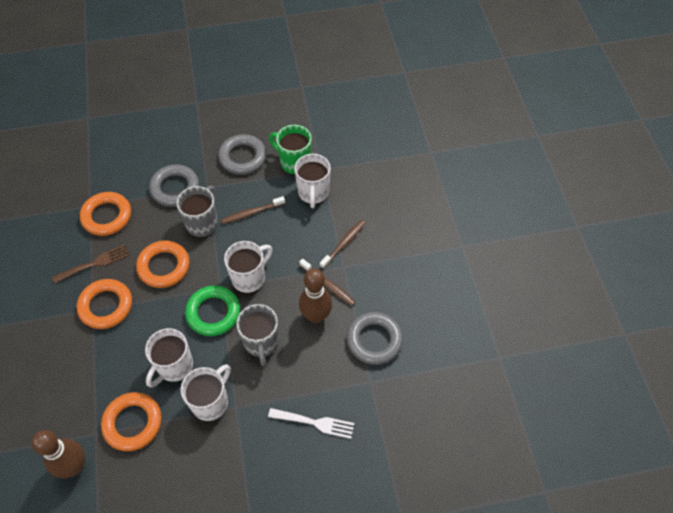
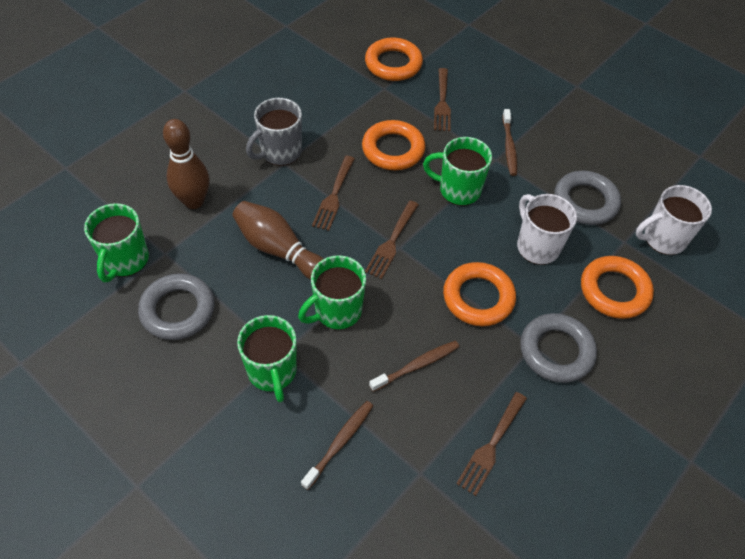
brown fork: [52,245,129,284] = 1 -> [312,156,355,231] [365,201,419,279] [434,68,451,131] [456,392,527,496] = 4
green mug: [269,125,312,175] = 1 -> [84,203,149,282] [237,315,297,402] [298,255,366,330] [423,137,492,206] = 4
green ring: [185,285,240,336] = 1 -> none = 0
grey mug: [177,186,218,237] [236,304,279,366] = 2 -> [246,98,302,166] = 1
white fork: [268,408,354,439] = 1 -> none = 0
white mug: [145,328,193,388] [180,364,231,421] [224,241,273,293] [294,154,331,208] = 4 -> [517,194,577,265] [635,185,712,255] = 2

